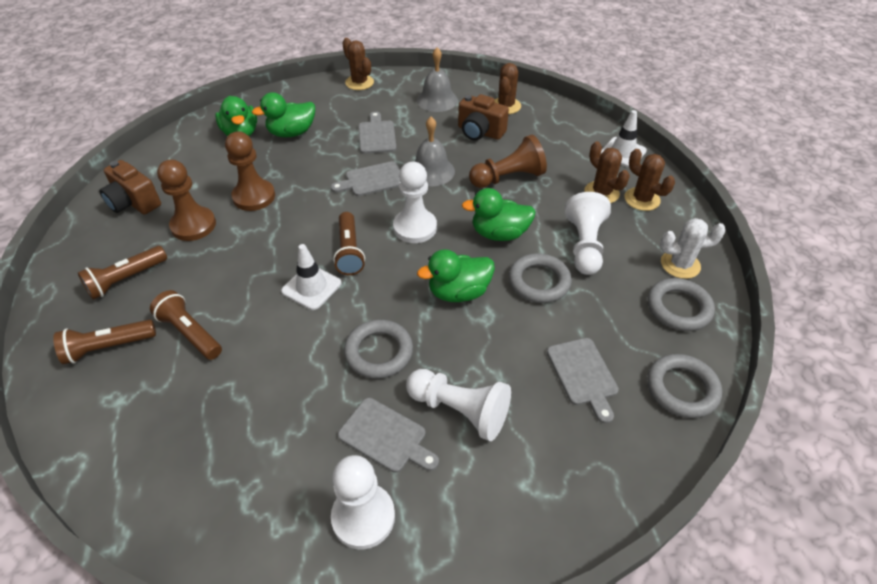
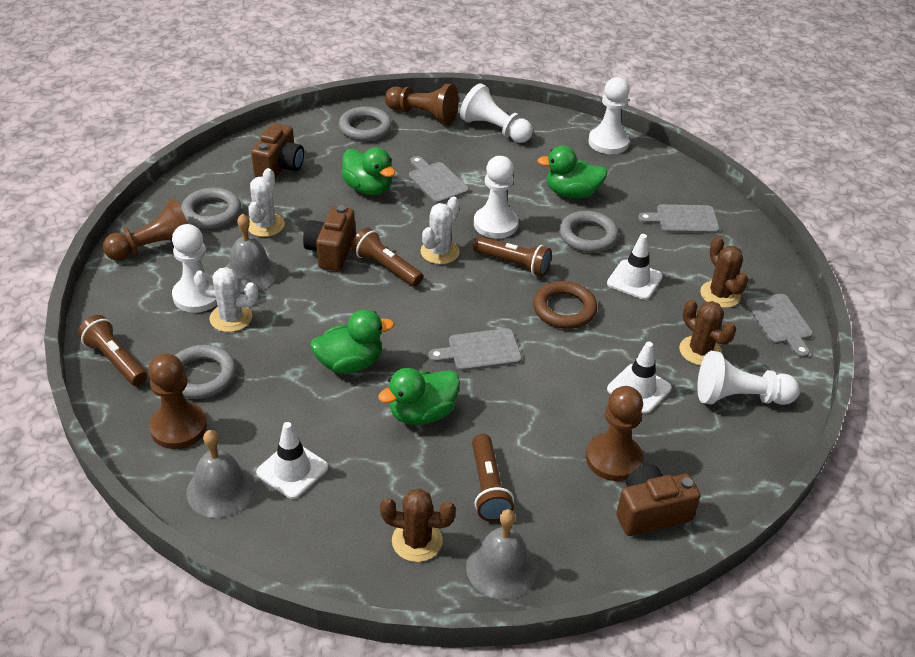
brown cactus: [342,38,374,90] [495,63,521,114] [584,141,630,203] [625,149,675,211] = 4 -> [380,489,456,562] [679,299,736,366] [700,236,748,308] = 3
brown camera: [99,160,161,214] [458,94,509,141] = 2 -> [251,123,304,178] [303,205,355,271] [616,465,700,536] = 3
brown pawn: [157,159,216,241] [225,131,275,211] [469,135,547,188] = 3 -> [103,198,188,261] [148,353,207,449] [385,84,459,125] [586,386,643,481] = 4
brown ring: none = 0 -> [533,281,597,329] = 1
grey bell: [414,117,455,186] [417,48,458,112] = 2 -> [186,430,255,518] [226,214,279,292] [466,509,538,600] = 3
white cactus: [660,218,726,279] = 1 -> [194,267,258,332] [248,168,285,237] [421,197,460,264] = 3
white pawn: [331,455,395,549] [393,162,437,243] [406,369,511,441] [565,192,611,275] = 4 -> [172,224,217,313] [460,83,533,143] [474,156,519,239] [588,77,630,154] [697,351,800,405] = 5
white traffic cone: [281,244,341,310] [601,110,647,167] = 2 -> [256,422,328,499] [607,234,663,300] [607,341,672,414] = 3

